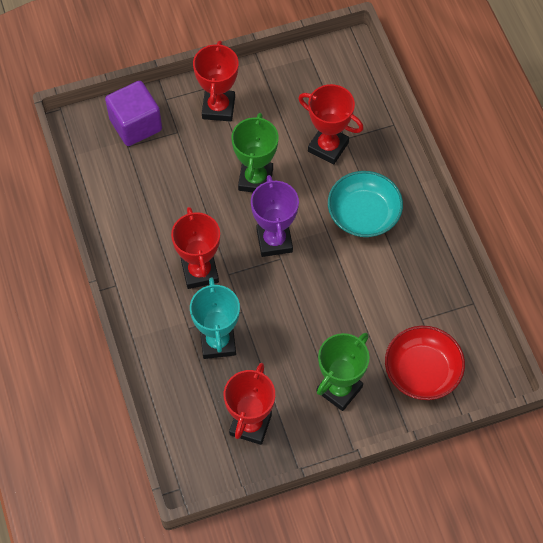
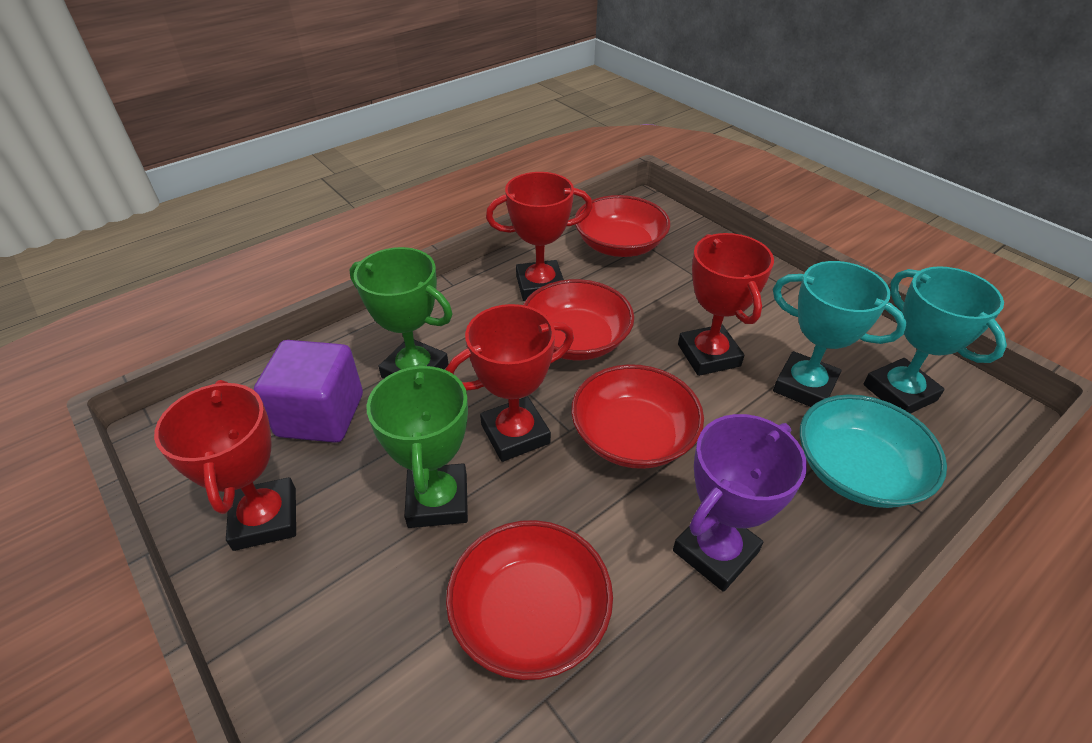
red bowl: [385,326,465,400] = 1 -> [446,520,613,680] [523,279,634,360] [571,364,704,469] [575,195,670,257] = 4
turquoise trophy: [190,278,240,359] = 1 -> [773,261,907,407] [864,266,1007,414] = 2

